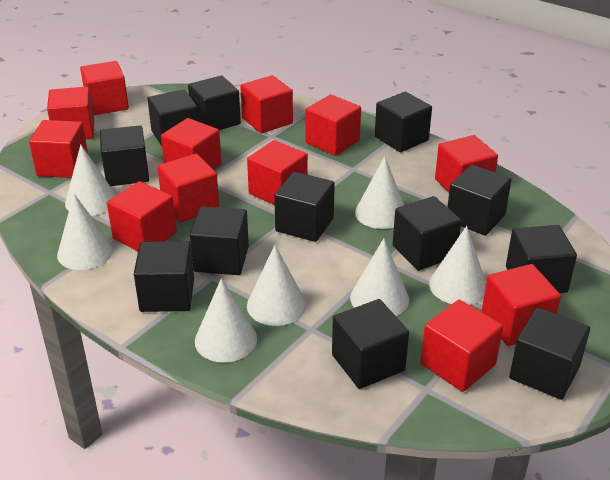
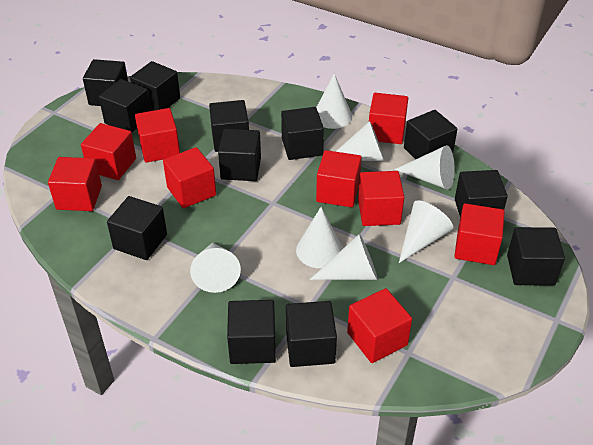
red cube: [29,120,88,178] [47,87,94,139] [80,61,129,115] [107,181,177,251] [157,153,219,223] [161,118,222,170] [240,75,293,133] [247,140,308,205] [306,94,361,156] [421,299,503,392] [435,135,498,192] [481,264,561,346] = 12 -> [48,157,102,211] [81,123,136,180] [135,108,180,163] [163,147,216,208] [316,150,362,207] [347,288,412,363] [358,171,404,226] [369,93,408,144] [454,203,505,265] = 9

